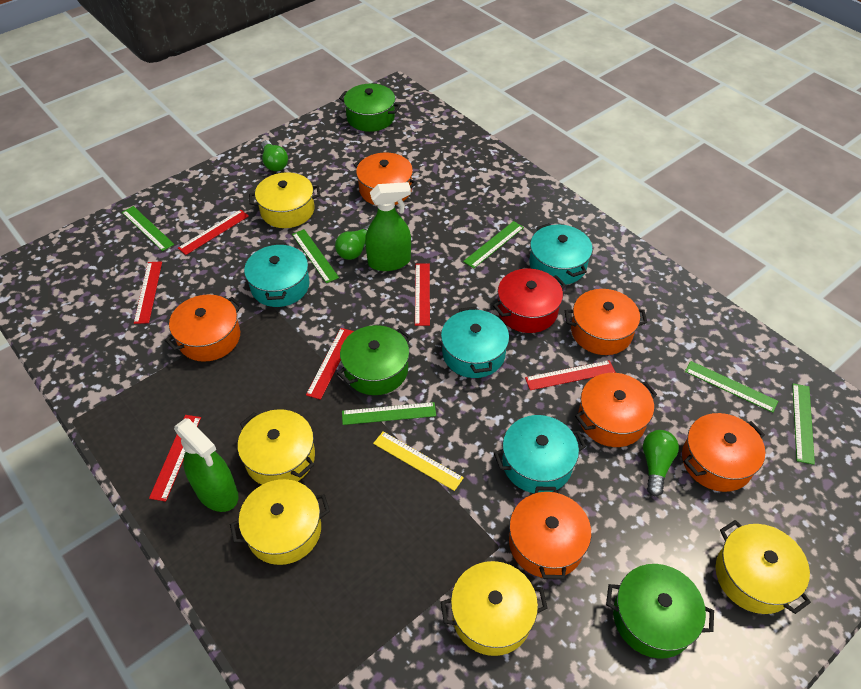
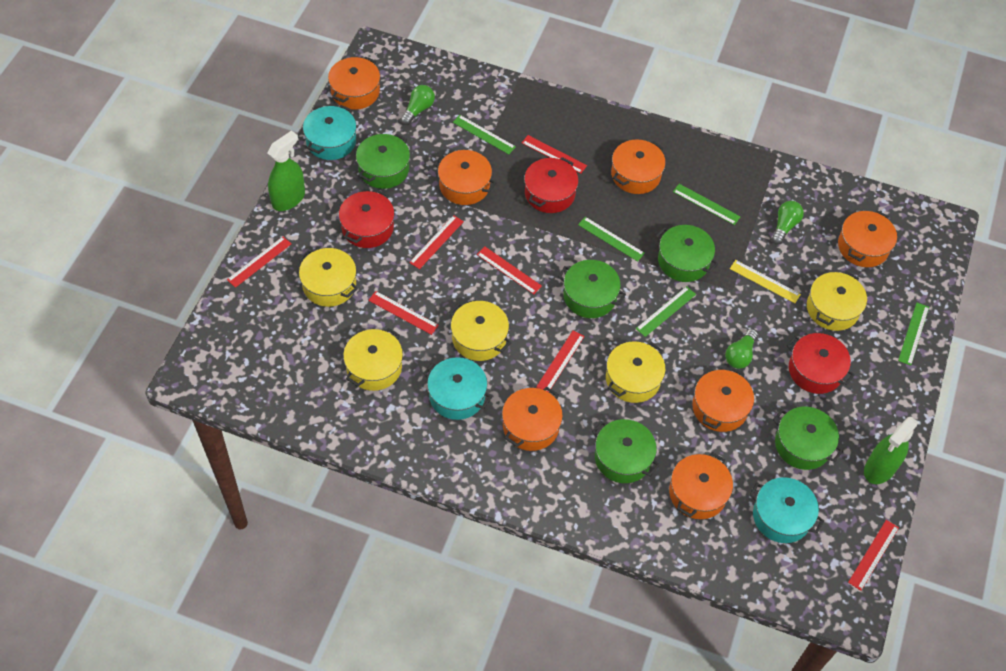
green pot: [337,325,412,395] [339,84,401,132] [606,564,714,659] = 3 -> [356,133,410,189] [558,260,626,318] [592,419,660,483] [656,225,718,282] [773,407,843,470] = 5
green ruler: [122,206,174,251] [292,229,339,283] [342,402,436,425] [463,221,524,268] [685,361,778,413] [792,383,815,465] = 6 -> [453,115,516,154] [578,217,645,262] [636,286,696,337] [673,184,740,225] [898,303,929,366] = 5
orange pot: [165,294,242,362] [354,152,417,206] [509,487,591,579] [565,289,647,355] [575,373,657,447] [682,413,765,492] = 6 -> [328,56,380,110] [434,150,496,205] [502,387,563,451] [611,140,666,194] [669,452,733,519] [692,367,754,432] [838,210,897,267] = 7
red pot: [493,268,566,333] = 1 -> [339,190,394,248] [524,157,579,213] [787,333,855,394] = 3
red ruler: [134,261,162,324] [149,415,201,502] [178,209,249,255] [306,328,354,400] [415,264,430,326] [525,360,615,390] = 6 -> [227,237,291,288] [368,291,439,335] [409,215,464,269] [477,247,542,294] [522,135,587,174] [536,331,585,392] [848,520,899,591] = 7
turquoise pot: [244,243,310,307] [441,307,509,378] [494,415,586,493] [529,223,593,285] = 4 -> [303,105,356,160] [423,357,492,420] [749,477,824,543] = 3

